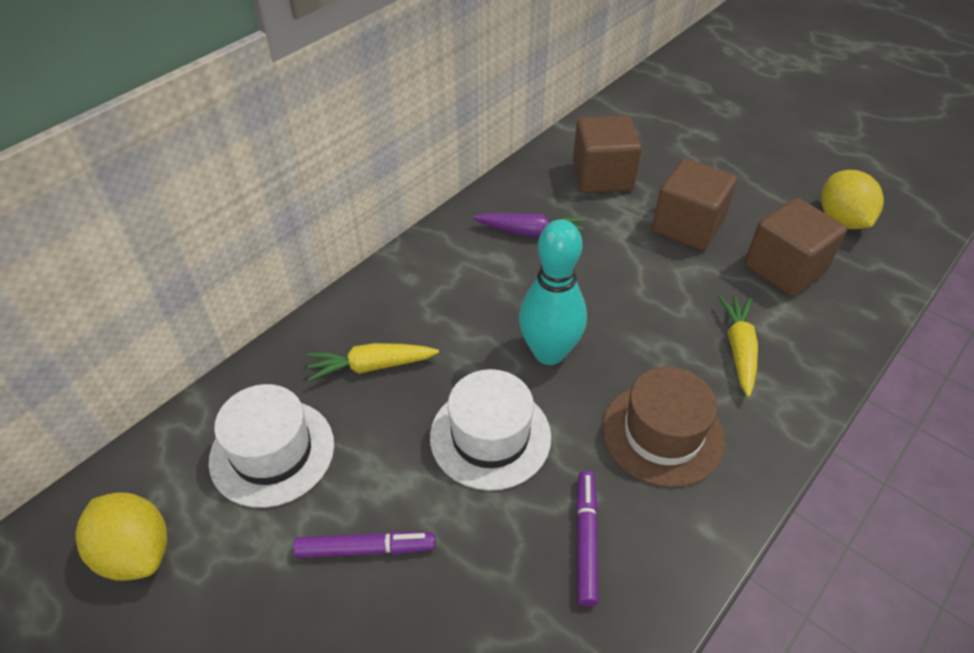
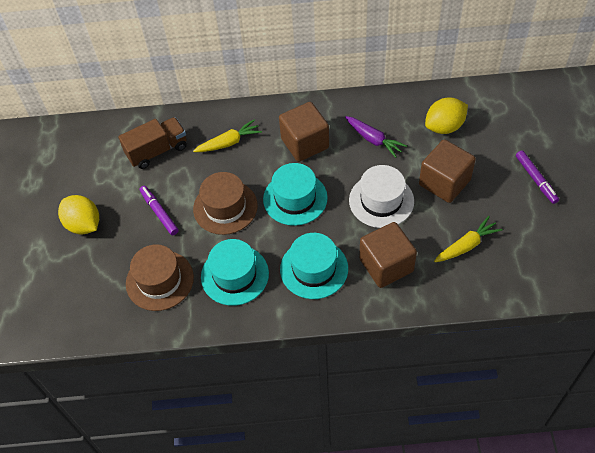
brown hat: [602,367,725,487] = 1 -> [126,244,194,311] [193,172,258,235] = 2
brown truck: none = 0 -> [118,117,187,169] = 1
turquoise bowling pin: [519,219,587,365] = 1 -> none = 0
turquoise hat: none = 0 -> [201,239,269,306] [263,163,328,226] [280,233,348,299] = 3
white hat: [209,384,334,508] [430,369,551,491] = 2 -> [349,165,414,228] = 1

